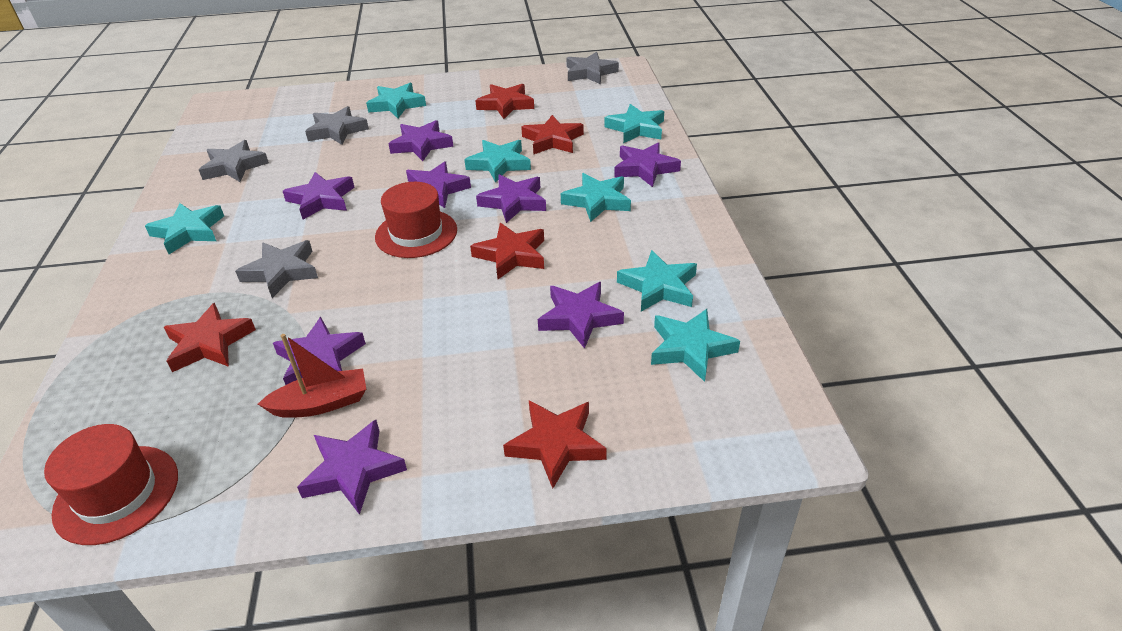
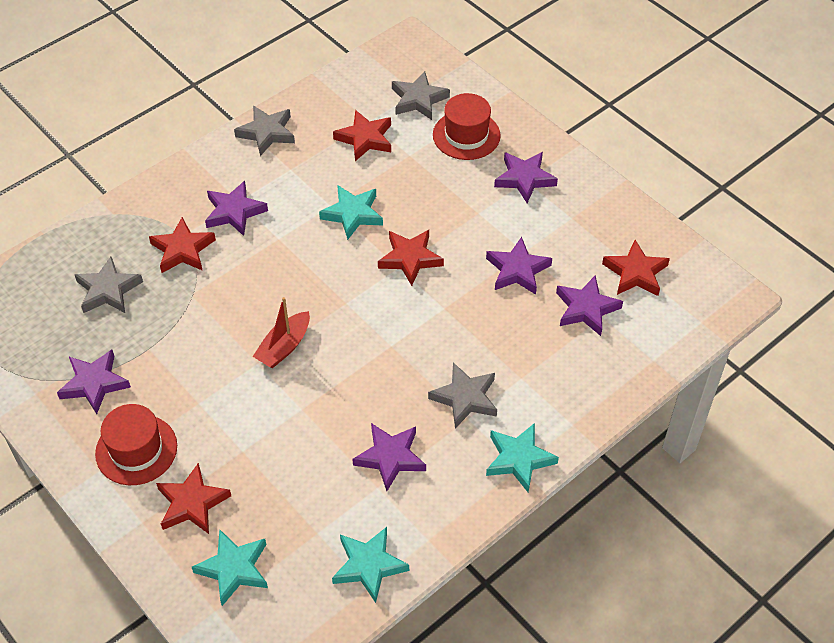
purple star: [273,317,366,385] [283,172,355,220] [297,420,407,515] [388,120,453,161] [406,161,471,208] [476,174,546,223] [538,282,624,349] [614,142,681,187] = 8 -> [57,350,131,414] [205,181,268,236] [352,423,426,491] [486,237,552,295] [494,152,558,203] [556,276,623,336] = 6
turquoise star: [145,203,224,254] [366,83,426,118] [464,140,531,183] [561,173,631,222] [604,104,664,143] [617,250,697,312] [651,309,740,382] = 7 -> [192,529,268,606] [319,185,383,240] [332,527,409,603] [486,423,559,492] = 4

